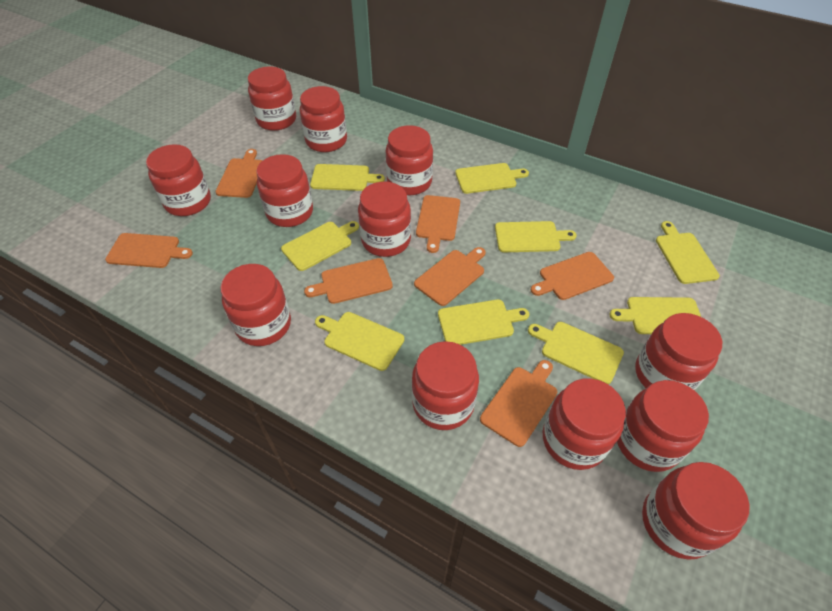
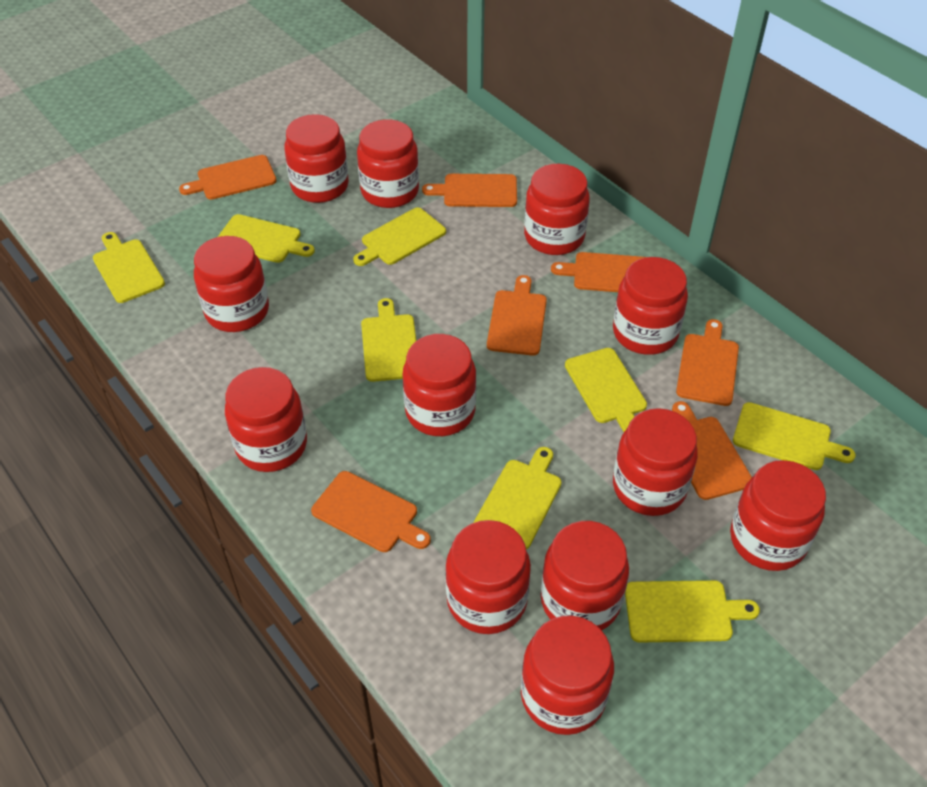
yellow cutting board: [281,221,359,271] [310,164,385,191] [315,312,404,371] [438,299,529,345] [455,163,529,194] [495,221,577,252] [528,322,624,384] [610,297,701,334] [656,221,720,284] = 9 -> [93,232,165,303] [218,214,315,263] [353,208,446,266] [361,298,416,382] [474,447,562,549] [565,348,647,432] [625,580,760,643] [733,402,855,470] = 8

